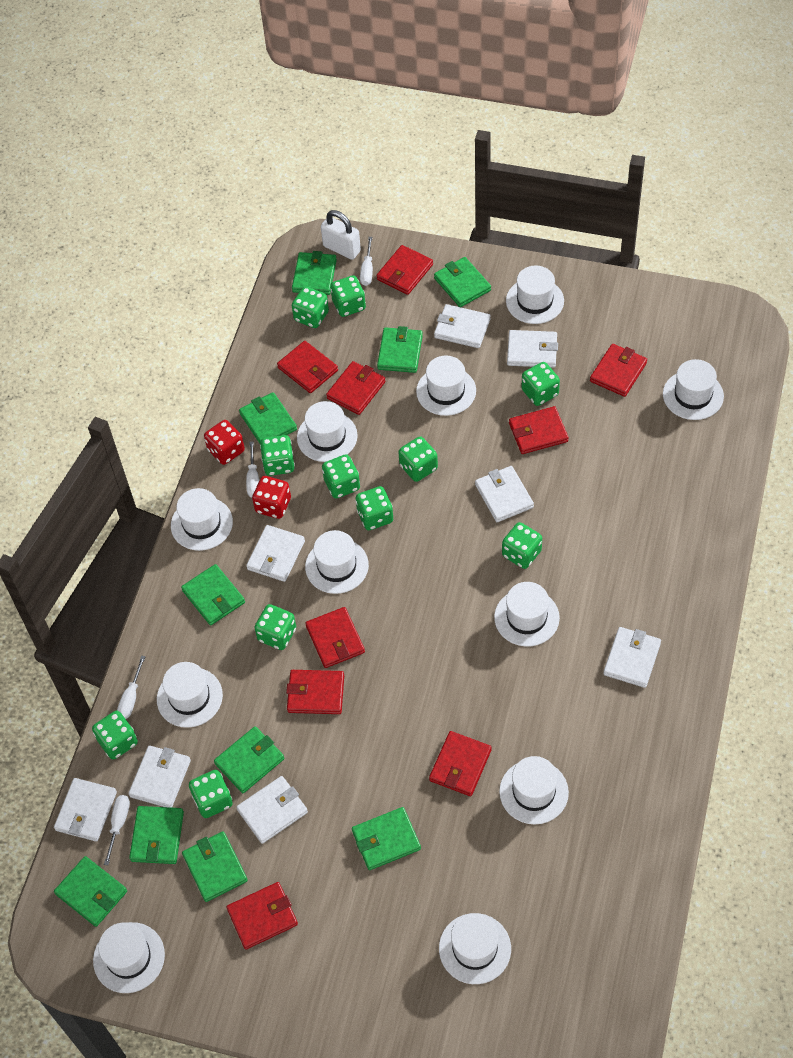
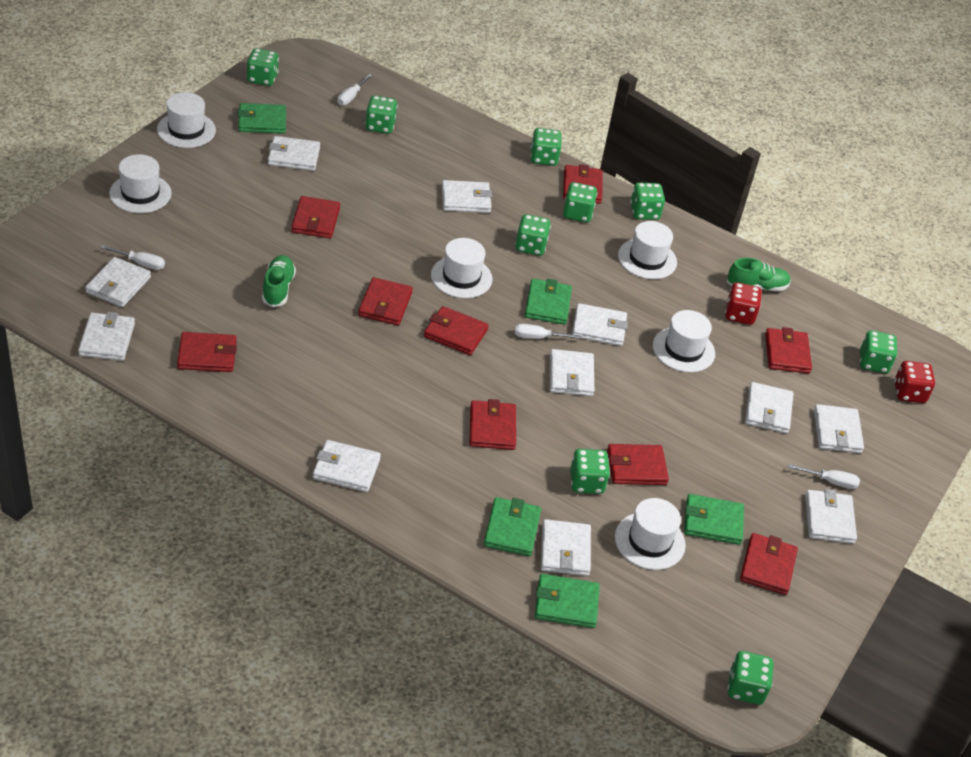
green dice: [92,711,138,760] [189,770,233,818] [254,604,296,650] [260,435,295,476] [292,286,329,328] [322,454,360,499] [330,275,366,317] [355,486,393,530] [398,436,438,482] [502,522,542,569] [522,362,560,406] = 11 -> [247,48,279,86] [365,96,398,134] [515,214,551,256] [530,128,562,166] [563,182,597,222] [570,449,610,494] [630,183,665,220] [727,651,774,705] [860,330,898,373] = 9
green shoe: none = 0 -> [262,255,296,307] [727,258,791,291] = 2
green wallet: [54,856,127,927] [129,806,184,864] [181,564,245,625] [182,832,248,902] [214,726,284,793] [239,392,297,444] [292,251,337,295] [352,807,421,870] [377,326,423,373] [434,257,491,307] = 10 -> [237,103,286,134] [484,497,541,556] [525,279,572,325] [535,574,600,628] [684,494,744,545] = 5
white hat: [93,922,165,993] [157,662,223,728] [171,488,233,551] [297,401,358,462] [305,530,369,594] [416,356,476,416] [439,913,511,984] [494,582,560,647] [499,756,569,825] [506,266,564,324] [663,359,724,420] = 11 -> [109,154,172,213] [157,92,216,148] [431,238,493,298] [615,498,686,570] [618,221,677,279] [653,310,715,372] = 6
white padlock: [321,210,361,260] = 1 -> none = 0
white wallet: [54,778,117,842] [128,745,191,808] [236,776,308,844] [246,525,305,582] [434,304,491,348] [475,466,534,522] [507,330,558,368] [603,627,661,688] = 8 -> [78,312,135,361] [85,257,151,307] [268,136,320,171] [313,440,381,492] [442,180,492,213] [541,519,591,576] [550,349,594,396] [572,303,628,346] [745,382,793,434] [805,489,857,544] [814,404,864,453] = 11

